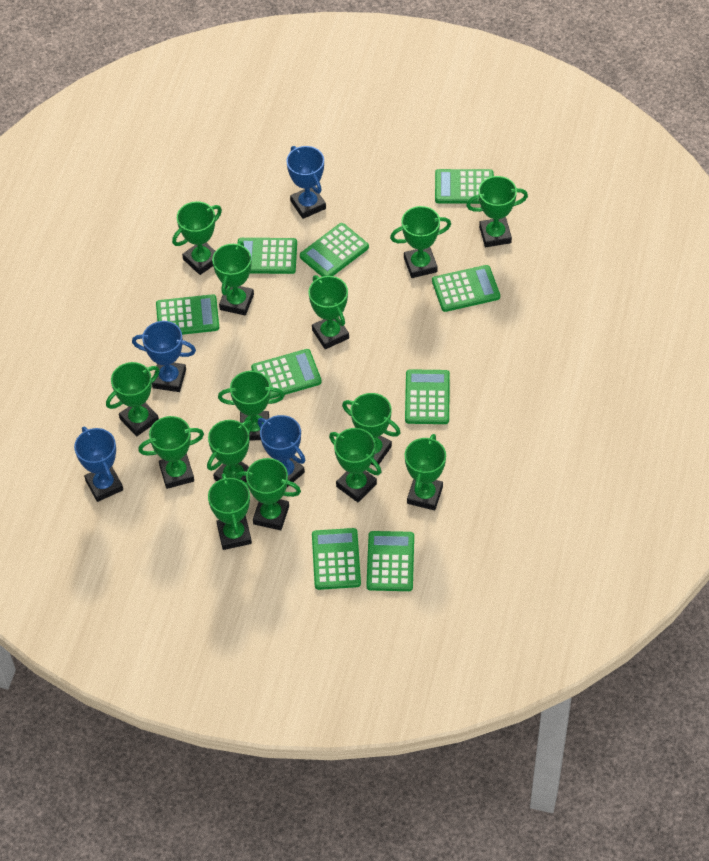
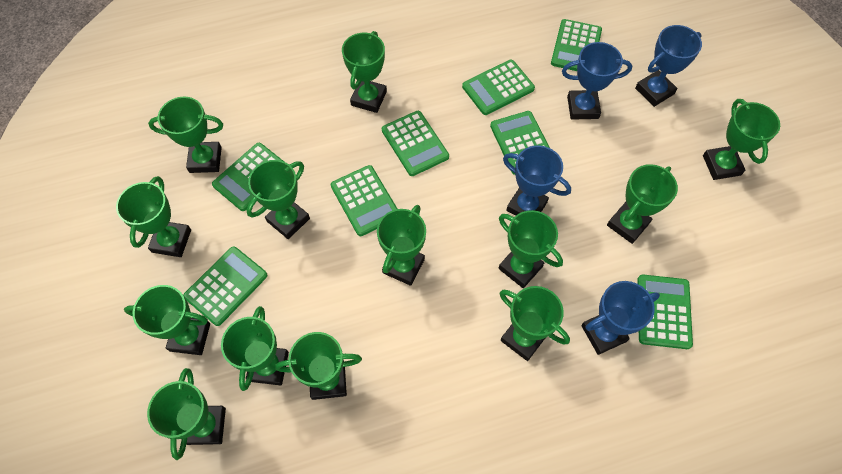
green calculator: [156,294,219,335] [238,238,297,274] [251,349,322,399] [300,223,369,277] [312,528,361,590] [366,531,414,591] [405,369,450,424] [432,265,500,312] [435,169,494,204] = 9 -> [183,246,267,326] [212,143,283,211] [331,165,397,236] [382,111,449,176] [462,60,535,115] [490,111,550,175] [551,19,602,71] [637,274,693,349] = 8
green trophy: [106,362,160,436] [138,416,204,489] [172,201,222,275] [207,420,252,483] [208,473,252,550] [212,241,254,316] [218,371,285,441] [235,458,301,530] [308,275,349,349] [329,428,382,502] [342,393,401,465] [390,206,451,278] [405,434,446,510] [466,176,528,247] = 14 -> [116,176,191,257] [124,285,210,355] [147,368,226,460] [148,97,223,173] [221,306,289,391] [246,160,310,239] [275,332,362,400] [342,31,387,113] [377,205,426,286] [499,210,563,288] [500,286,570,361] [607,164,678,244] [703,99,780,180] = 13

